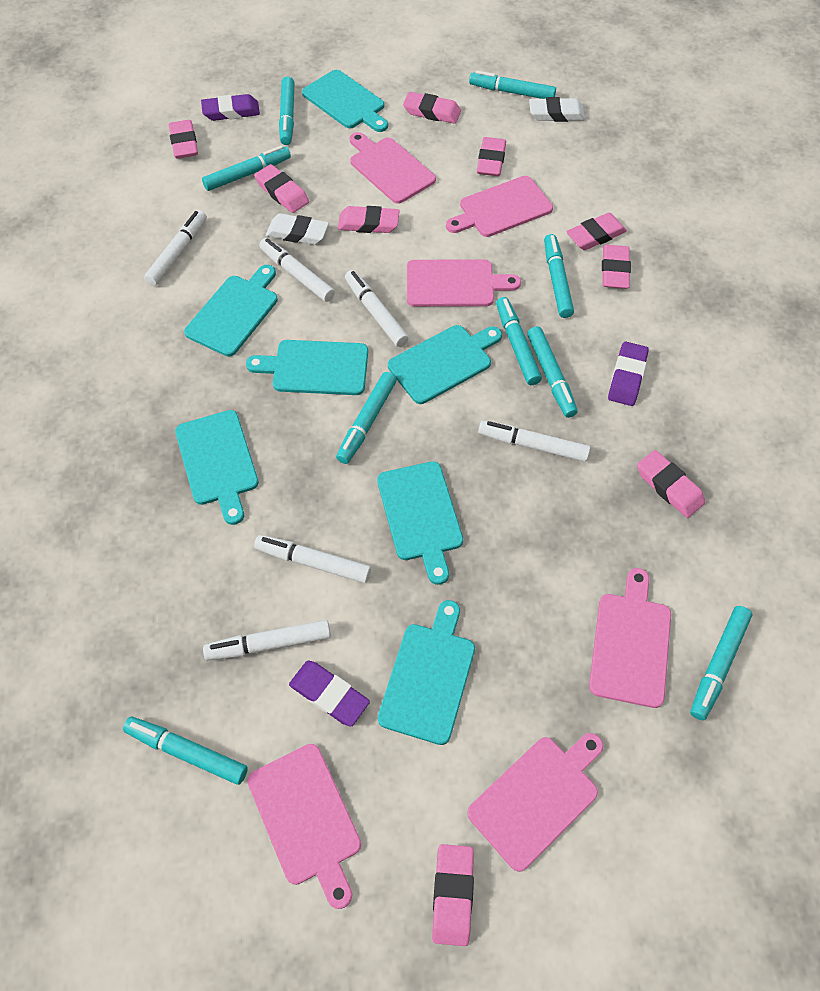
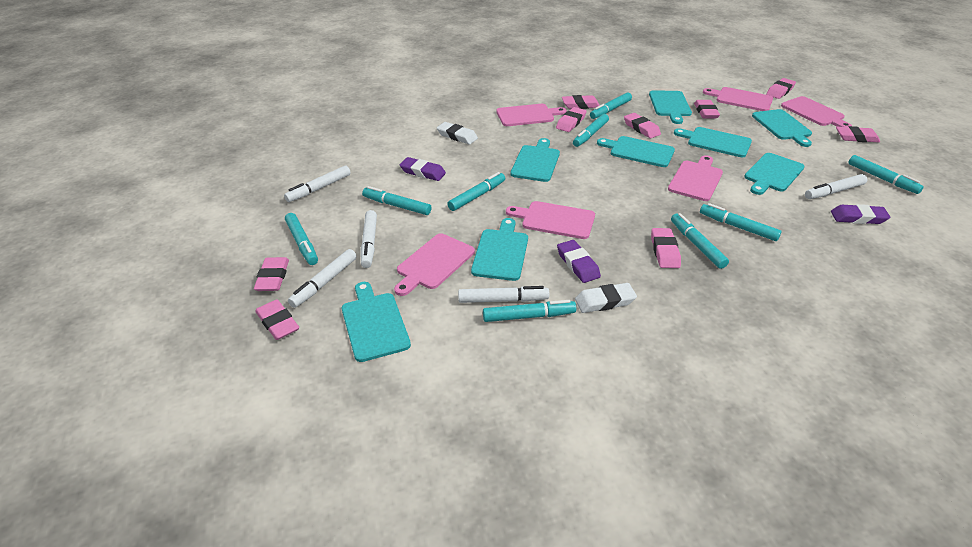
turquoise cutting board: [175,410,259,525] [184,265,278,357] [246,340,368,395] [302,70,388,132] [377,461,463,585] [378,600,475,745] [388,325,502,404] = 7 -> [342,282,411,362] [471,218,528,281] [511,138,560,182] [597,136,675,167] [649,90,692,124] [674,127,752,157] [744,153,805,195] [752,109,812,147] = 8
white marker: [144,210,207,286] [203,620,331,660] [254,535,371,583] [259,238,335,302] [345,270,409,347] [478,421,590,462] = 6 -> [284,165,351,202] [288,249,357,308] [361,210,377,268] [458,286,550,303] [805,174,867,199] = 5

